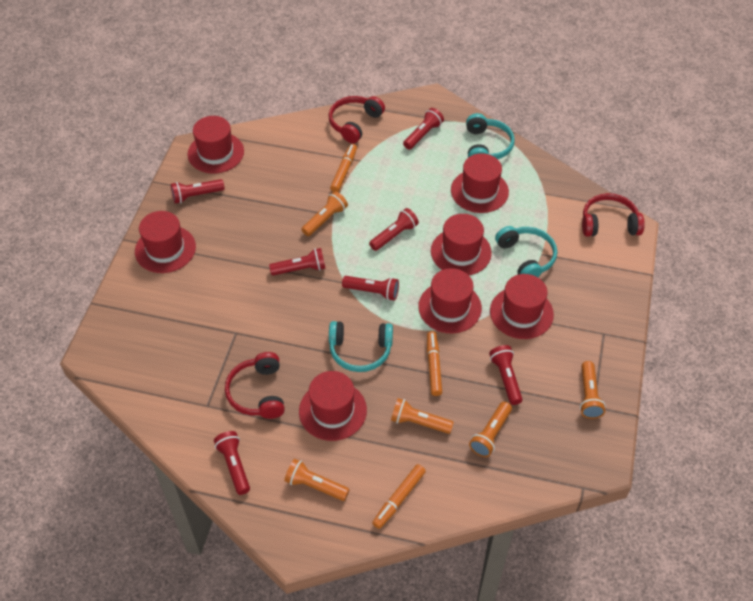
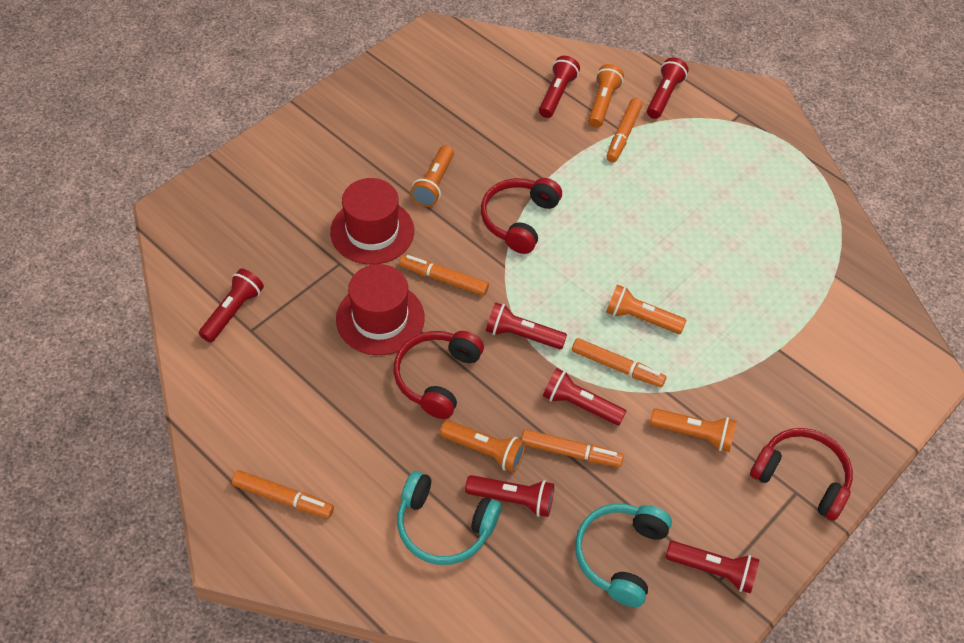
orange marker: [330,144,357,192] [372,464,426,529] [427,331,442,396] = 3 -> [232,470,334,518] [399,254,489,296] [521,429,624,467] [572,338,666,387] [607,98,642,162] = 5
red hat: [135,211,196,273] [188,116,244,174] [299,371,367,441] [418,268,482,333] [431,214,492,275] [451,153,509,213] [490,274,554,339] = 7 -> [330,178,414,265] [336,264,425,355] = 2
turquoise headphones: [329,321,393,372] [466,113,515,159] [495,226,557,277] = 3 -> [397,471,501,565] [575,504,672,607] = 2

